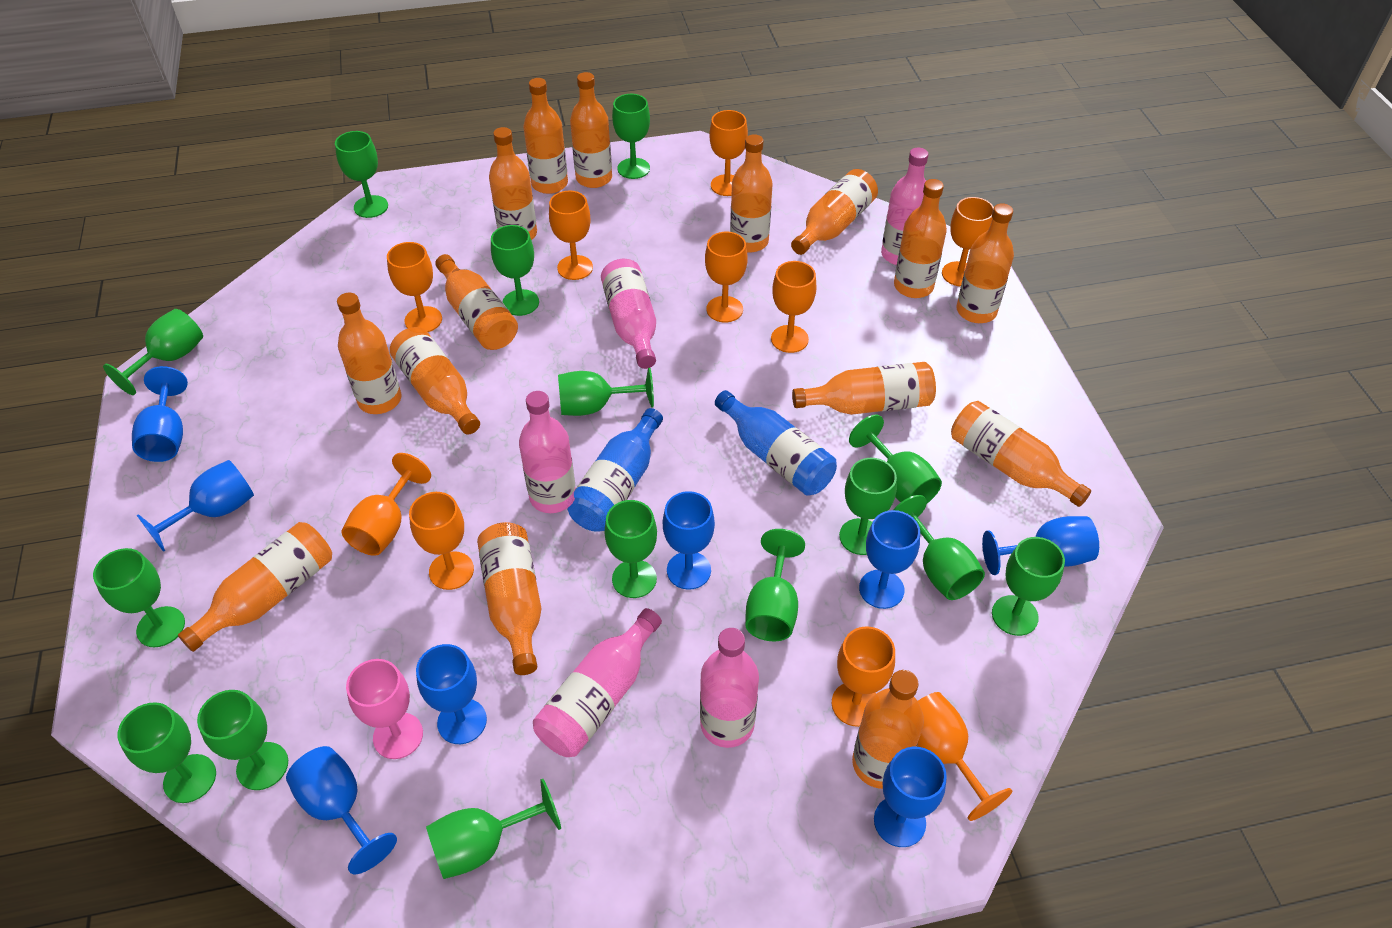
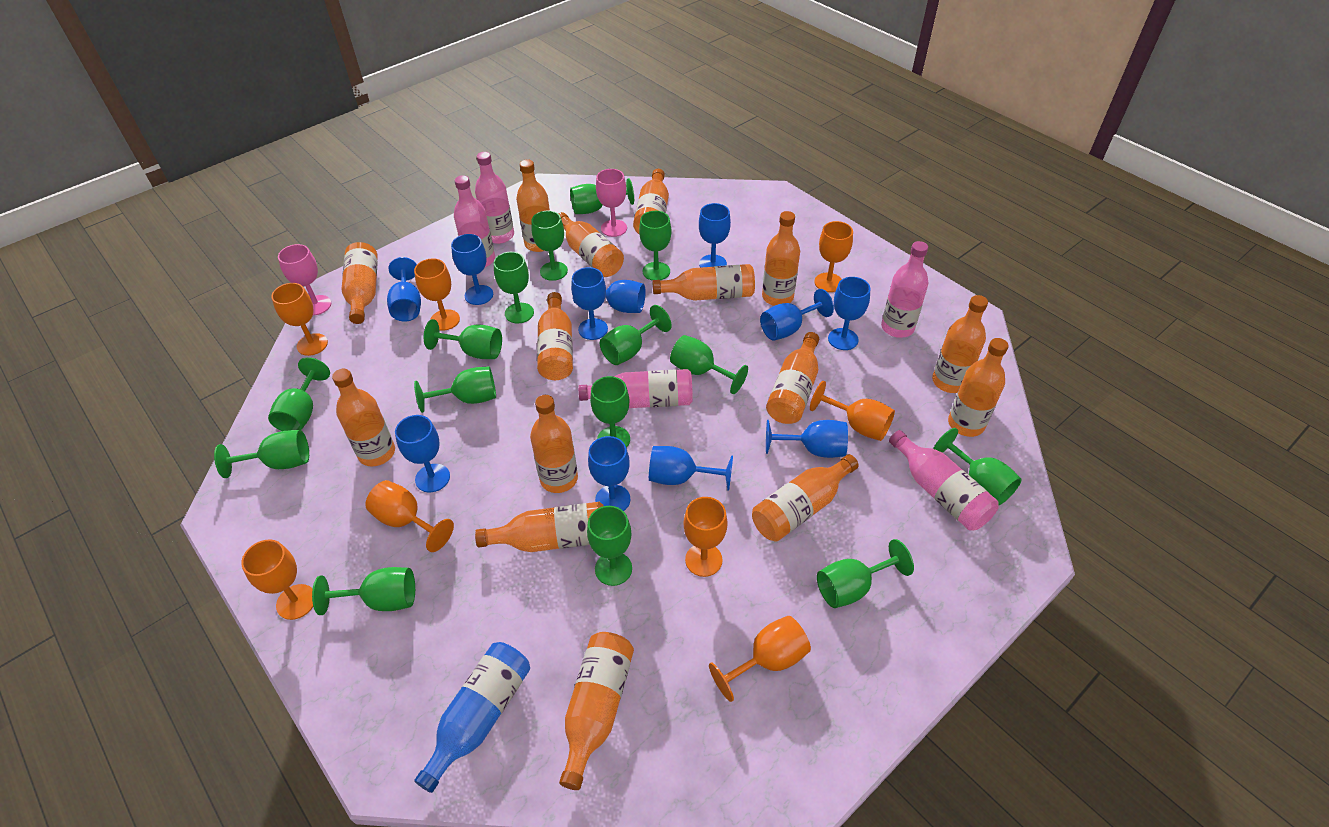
blue bottle: [566,408,663,532] [715,390,837,496] = 2 -> [414,642,530,793] = 1
blue goblet: [132,366,188,462] [137,460,254,552] [286,746,397,874] [416,644,487,744] [663,491,715,590] [859,510,920,609] [874,747,947,847] [982,516,1099,575] = 8 -> [387,257,421,322] [395,415,450,492] [451,234,493,305] [571,267,608,340] [573,280,646,313] [588,436,630,511] [649,446,733,491] [699,203,731,268] [760,289,834,341] [766,420,848,458] [828,277,870,350] = 11
orange goblet: [342,453,431,556] [387,242,442,332] [409,492,474,590] [549,191,593,280] [705,232,748,323] [709,110,748,196] [771,261,816,353] [832,626,895,727] [917,692,1012,821] [942,197,994,287] = 10 -> [241,539,313,620] [271,283,328,356] [365,480,454,552] [414,258,460,331] [684,497,728,577] [709,616,811,702] [810,381,895,441] [814,221,853,292] = 8
pink goblet: [346,659,423,759] = 1 -> [278,244,331,315] [596,169,627,237] = 2

